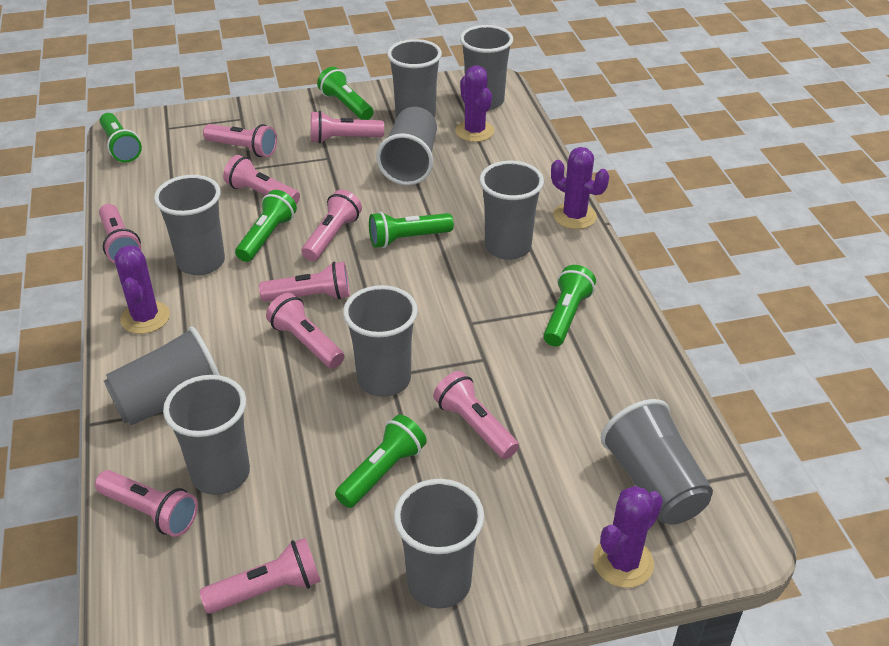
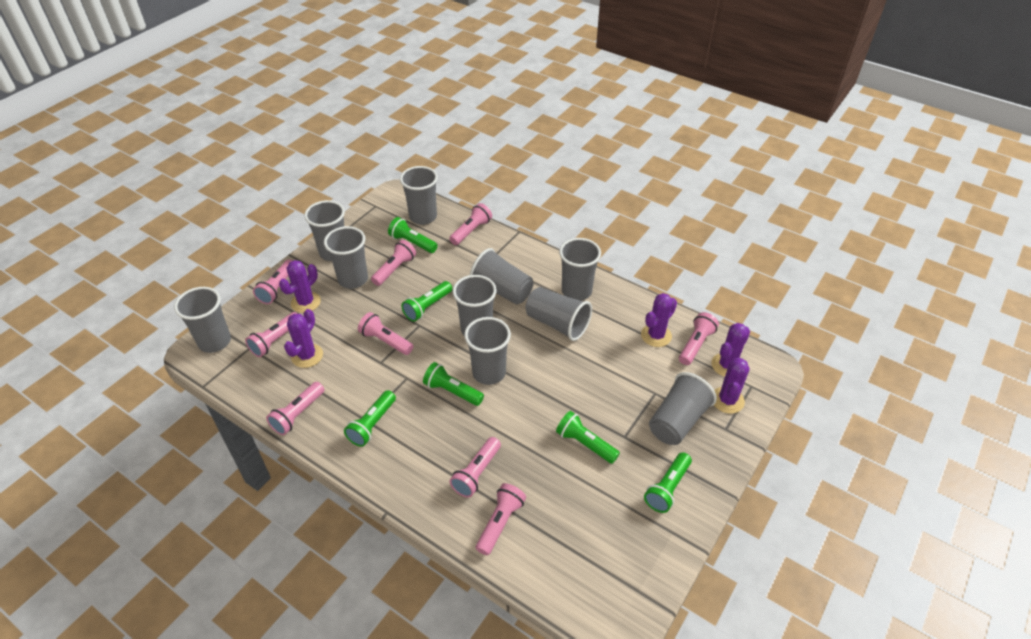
pink flashlight: [95,470,198,537] [99,204,141,263] [199,537,321,614] [203,124,277,157] [223,155,300,205] [259,261,350,302] [266,293,345,369] [301,190,362,261] [311,111,384,143] [433,371,519,459] = 10 -> [245,312,298,357] [253,260,292,304] [266,382,324,435] [358,312,413,355] [371,240,416,286] [449,203,492,245] [449,437,501,498] [476,483,526,555] [679,312,719,365] = 9
purple cactus: [114,245,170,334] [455,65,494,142] [551,147,609,229] [593,486,663,588] = 4 -> [279,260,321,313] [284,309,323,368] [641,293,677,347] [711,323,750,377] [714,358,749,414] = 5

